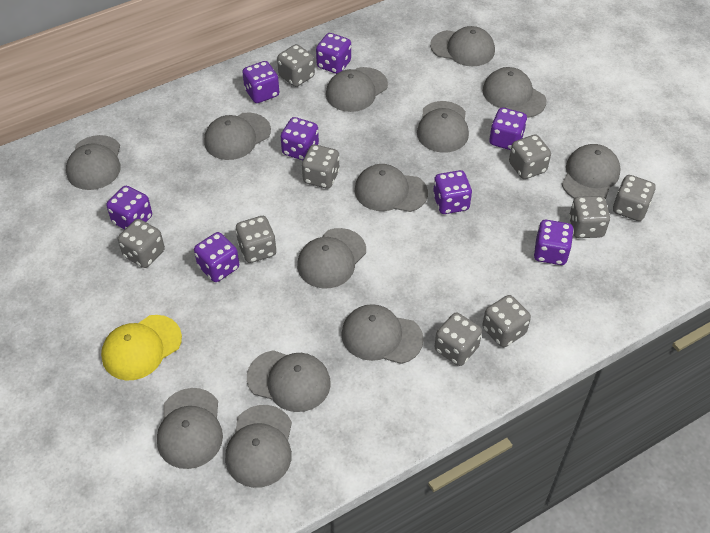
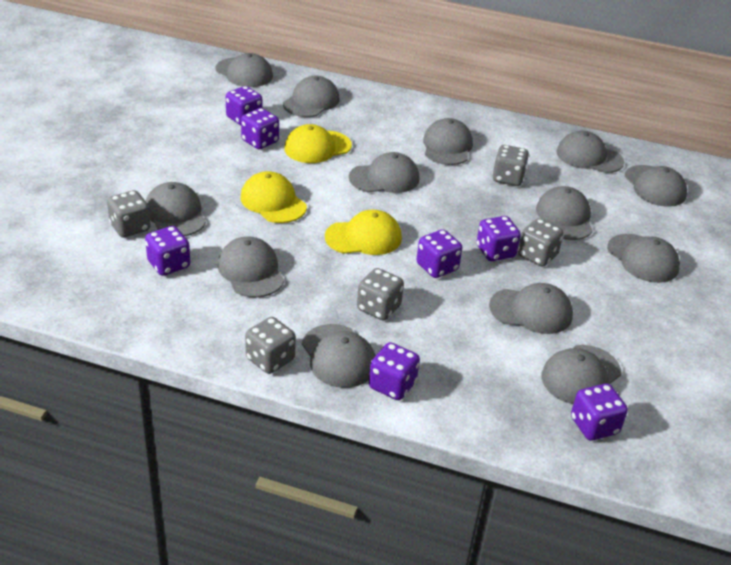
grey dice: [118,219,165,268] [235,216,277,263] [277,44,315,87] [302,144,340,189] [435,313,482,366] [482,295,531,347] [509,134,551,179] [569,196,610,238] [613,175,656,221] = 9 -> [107,190,151,238] [245,317,296,374] [357,268,404,320] [492,145,529,186] [518,218,564,267] = 5
purple dice: [106,186,152,229] [194,232,239,282] [242,61,279,103] [281,117,319,160] [316,33,351,74] [433,170,472,214] [489,108,527,150] [533,220,574,265] = 8 -> [145,226,190,276] [226,86,262,125] [241,108,279,149] [369,342,420,400] [416,229,462,278] [477,216,521,261] [571,383,628,441] = 7
yellow cap: [101,315,182,380] = 1 -> [240,171,307,223] [284,124,352,163] [325,210,402,255] = 3

